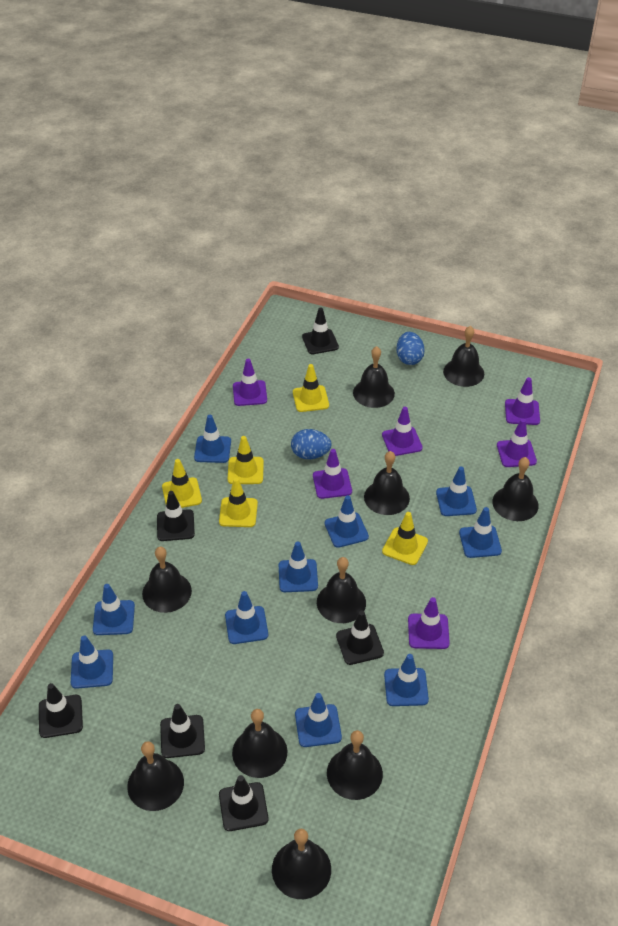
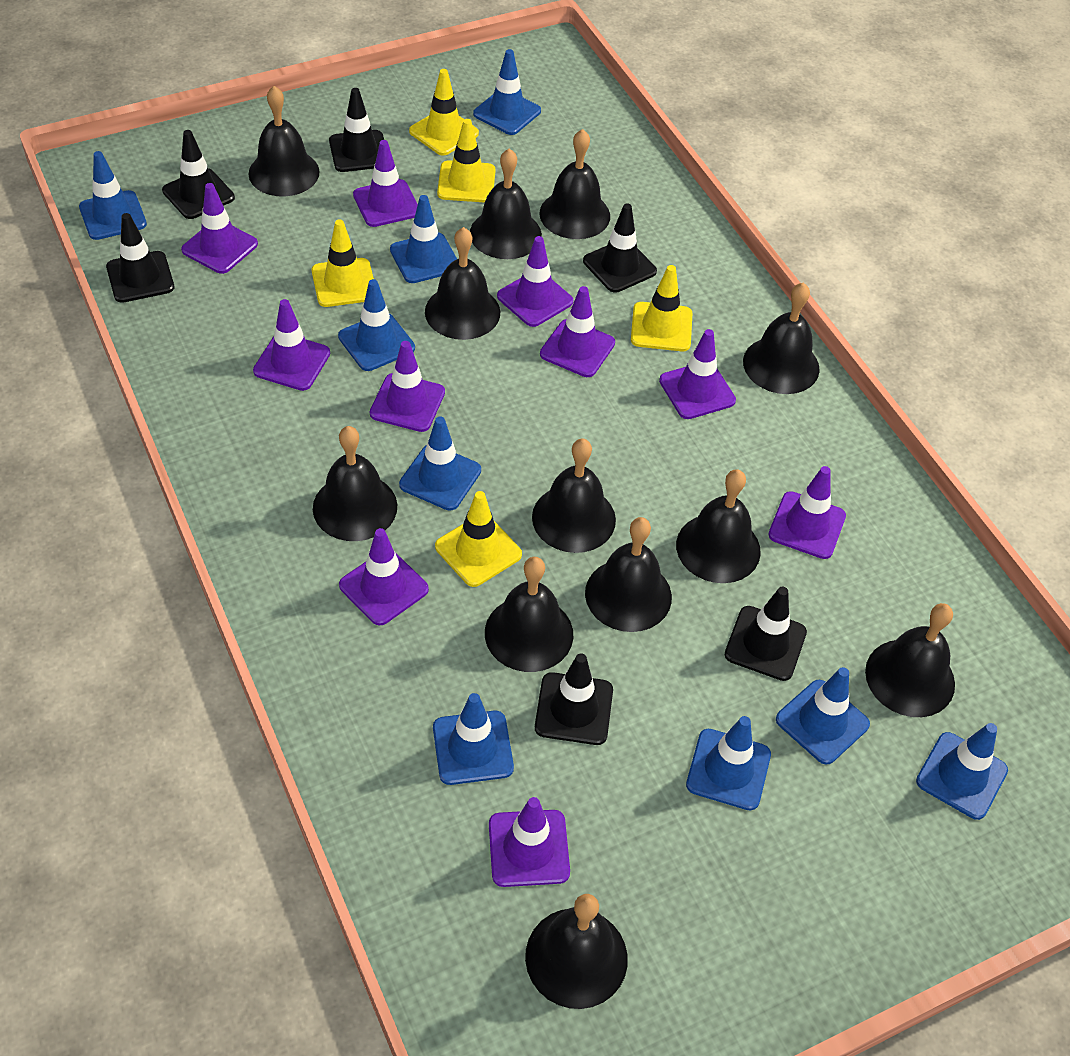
black bell: [127,741,184,811] [142,547,192,613] [232,709,287,778] [272,829,331,899] [317,557,366,623] [327,730,383,800] [353,346,395,408] [364,451,410,515] [443,326,484,387] [492,457,539,521] = 10 -> [248,86,320,196] [313,426,397,541] [425,227,500,340] [470,148,542,259] [485,557,573,672] [525,894,628,1009] [532,438,616,553] [539,129,610,239] [585,517,672,632] [676,469,761,583] [743,282,820,394] [865,603,955,717] = 12
blue egg: [291,429,332,459] [396,332,425,365] = 2 -> none = 0
blue traffic cone: [71,636,113,689] [93,584,135,635] [194,415,231,463] [225,591,268,644] [279,541,318,592] [295,693,342,747] [325,495,369,548] [384,654,429,706] [436,467,477,516] [459,507,502,558] = 10 -> [79,151,147,240] [338,279,415,371] [390,195,457,283] [399,417,481,511] [433,693,514,785] [473,49,541,135] [686,716,771,811] [776,667,870,765] [916,723,1008,820] = 9
purple traffic cone: [233,359,267,406] [313,449,352,499] [382,407,423,456] [408,597,450,649] [497,419,537,467] [505,377,540,425] = 6 -> [181,183,258,274] [253,299,330,391] [339,528,429,625] [353,140,418,227] [370,341,445,432] [489,797,570,887] [497,236,573,327] [540,286,615,377] [659,329,736,419] [768,466,846,559] = 10

